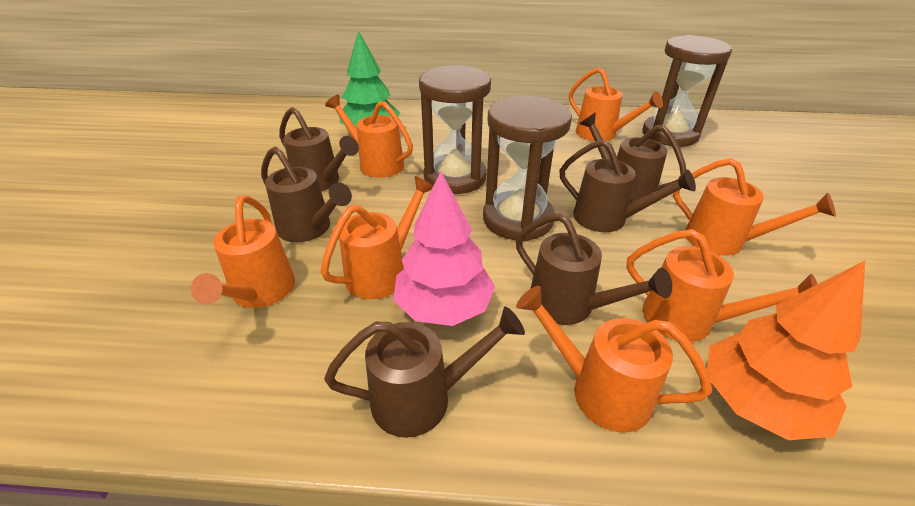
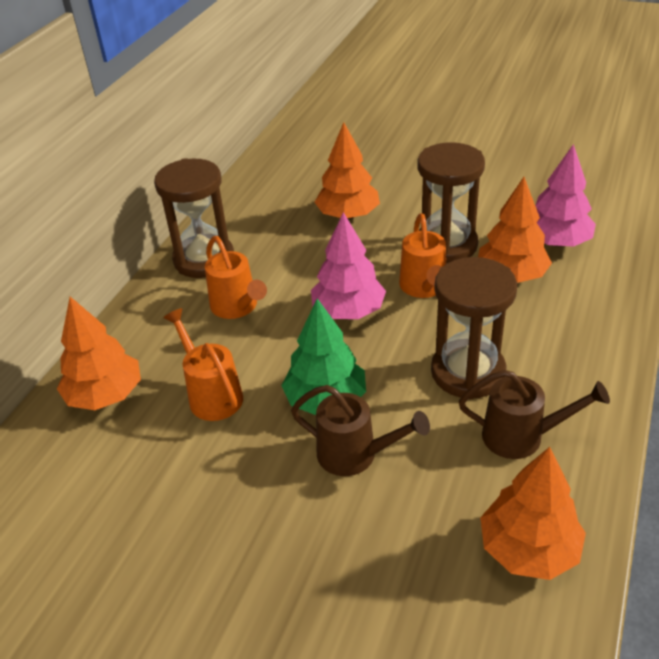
brown watering can: [261,147,352,242] [279,107,359,191] [324,307,525,438] [516,213,672,325] [560,140,696,232] [580,112,686,203] = 6 -> [291,385,430,476] [459,370,610,459] = 2
orange tree: [707,261,865,440] = 1 -> [57,297,141,410] [314,122,380,220] [478,177,552,283] [480,447,586,580] = 4
orange watering can: [191,196,295,308] [321,176,433,300] [325,95,413,178] [516,286,712,433] [569,68,663,141] [626,229,817,342] [673,158,836,256] = 7 -> [163,308,243,421] [205,236,267,319] [399,213,446,298] = 3
pink tree: [393,171,495,326] = 1 -> [311,212,386,319] [535,144,596,247] = 2

